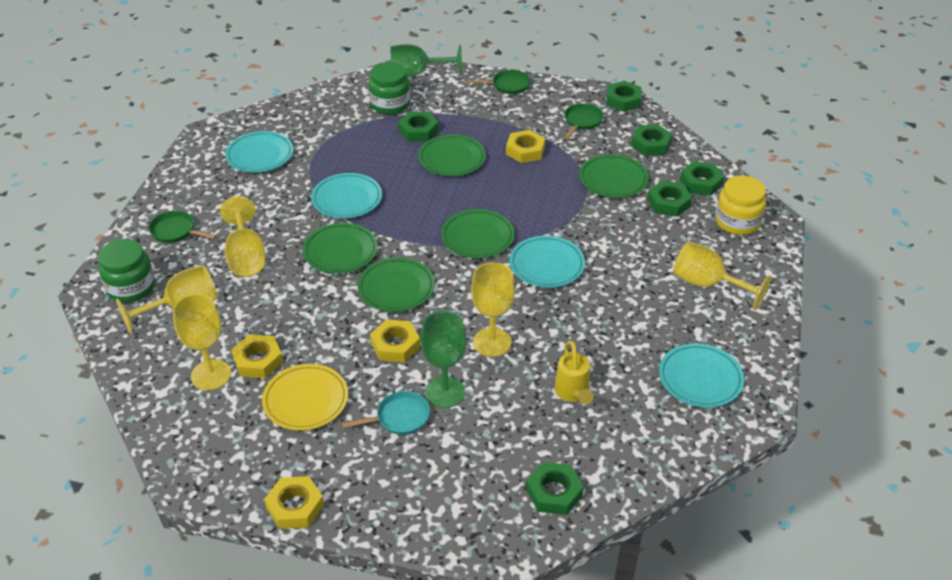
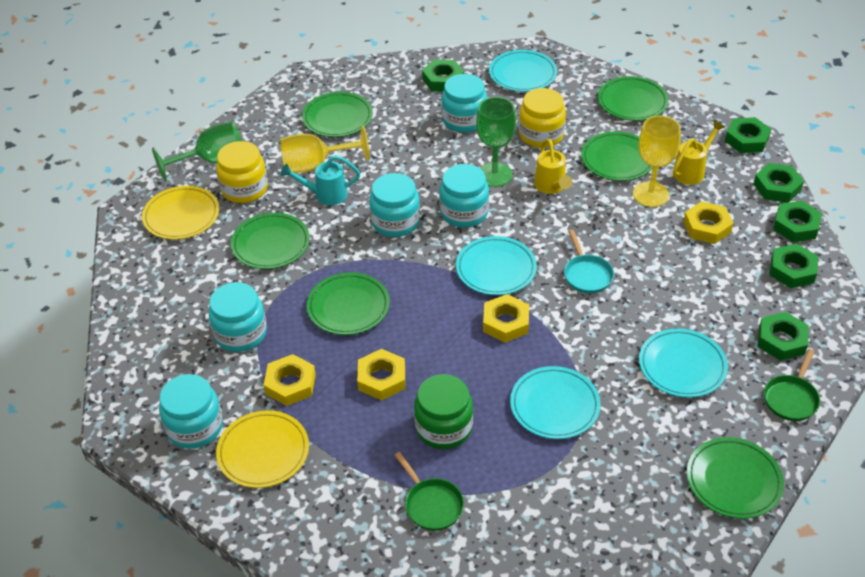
green jar: [98,239,155,303] [369,62,410,115] = 2 -> [414,374,473,449] = 1
green pan: [149,211,217,243] [467,70,531,94] [564,103,604,139] = 3 -> [394,452,464,531] [764,349,820,421] = 2
green plate: [303,223,378,274] [357,257,435,312] [418,135,486,176] [441,209,515,258] [579,154,649,198] = 5 -> [231,213,310,269] [302,92,373,137] [307,272,390,335] [581,131,652,181] [598,76,669,121] [687,437,784,519] = 6
turquoise jar: none = 0 -> [159,374,223,449] [209,282,267,352] [369,173,420,237] [439,164,489,228] [442,74,487,133] = 5
turquoise watering can: none = 0 -> [281,155,360,205] = 1
yellow goblet: [116,265,218,334] [173,294,231,390] [220,196,265,277] [471,262,515,357] [673,242,771,310] = 5 -> [280,126,370,173] [633,116,681,207] = 2
yellow jar: [715,175,766,235] = 1 -> [216,141,268,203] [519,88,566,148] = 2
yellow plate: [262,364,348,431] = 1 -> [142,186,219,240] [216,411,309,488] = 2
yellow watering can: [554,341,593,404] = 1 -> [534,138,572,194] [673,121,725,185] = 2

